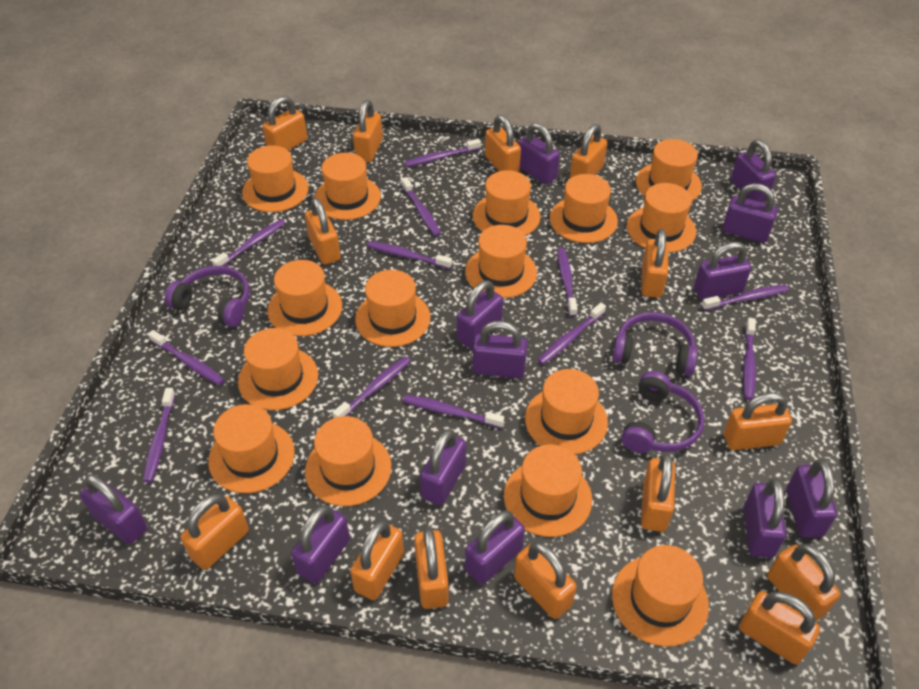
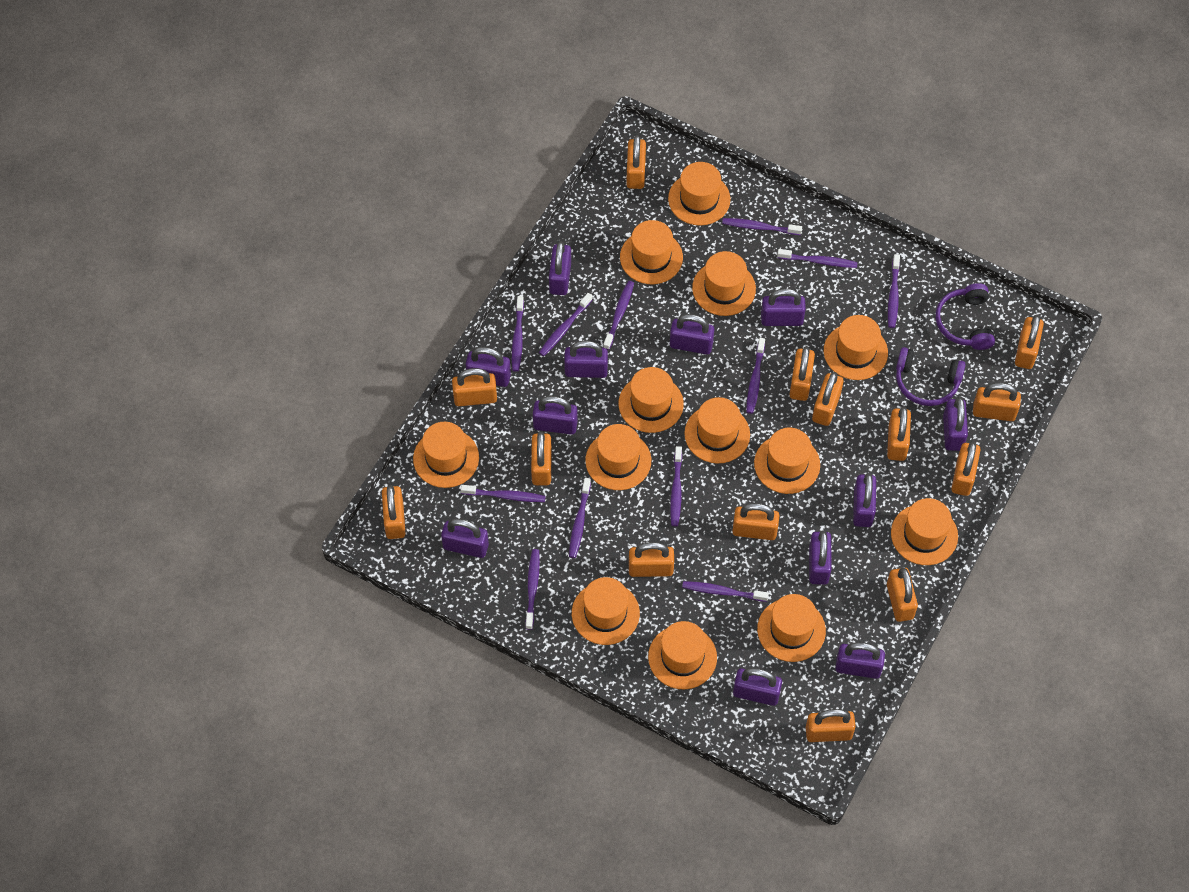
orange hat: [208,404,295,493] [238,328,318,410] [242,145,308,212] [267,260,342,336] [305,416,391,506] [314,153,381,220] [355,270,430,347] [465,225,537,298] [473,170,540,236] [504,444,592,537] [525,369,608,455] [550,174,618,243] [612,545,709,647] [627,183,696,253] [636,139,702,201] = 15 -> [413,422,479,488] [572,577,640,645] [585,424,651,490] [619,367,684,433] [620,220,683,284] [648,621,717,689] [668,162,730,226] [684,397,750,464] [692,251,756,316] [754,428,820,494] [757,594,826,662] [824,315,888,380] [891,498,958,565] = 13
purple headphones: [165,266,250,327] [612,312,698,376] [621,371,705,453] = 3 -> [896,347,966,406] [936,283,995,350] = 2

